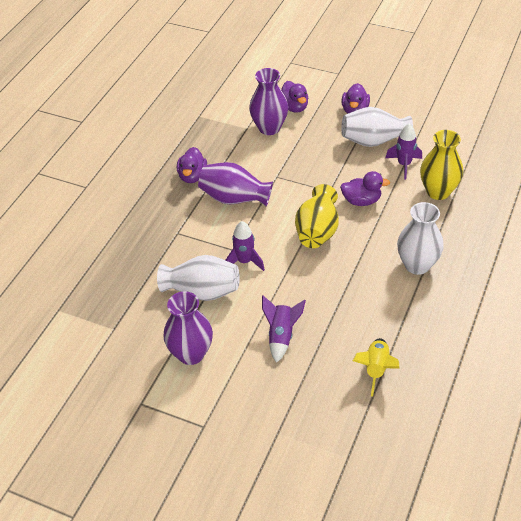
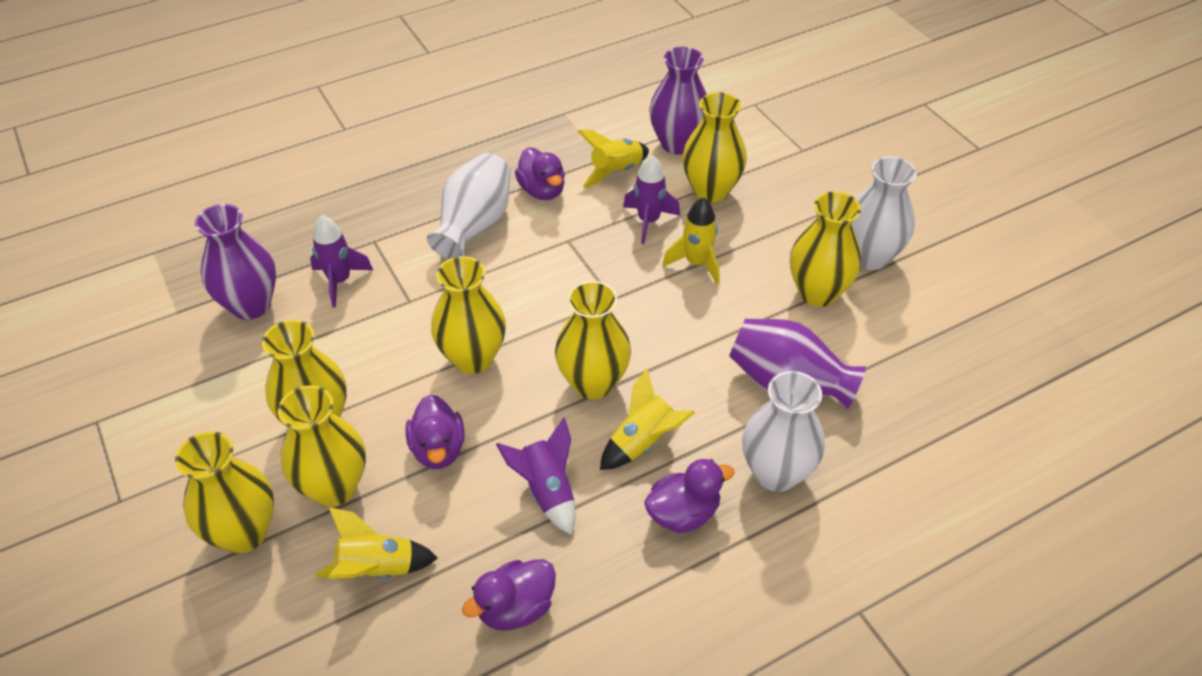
yellow rocket: [353,338,400,396] = 1 -> [316,507,438,579] [578,130,649,188] [600,369,695,470] [662,197,720,285] = 4
yellow vase: [295,184,339,248] [420,130,463,200] = 2 -> [175,431,274,553] [262,320,347,428] [278,385,366,506] [431,256,506,374] [555,281,631,399] [682,92,747,203] [790,192,861,307] = 7

